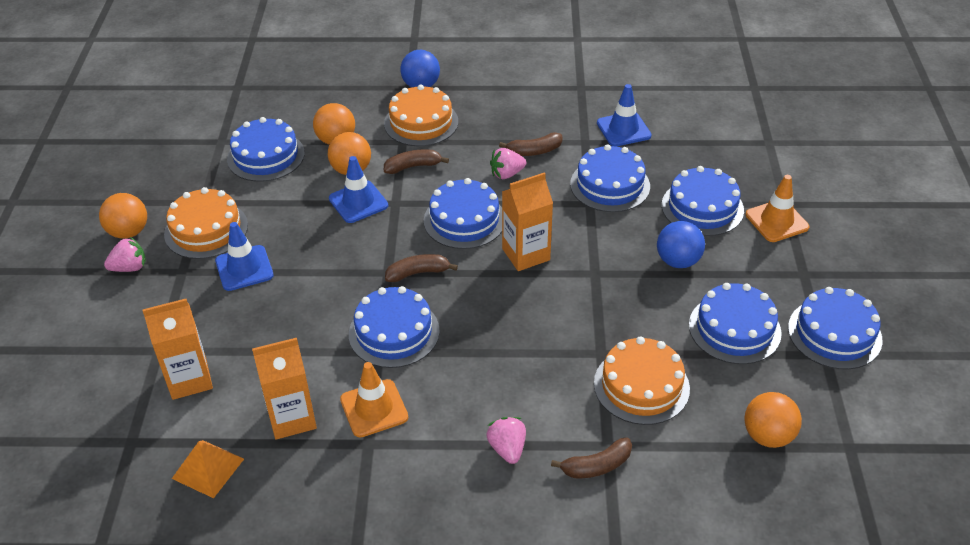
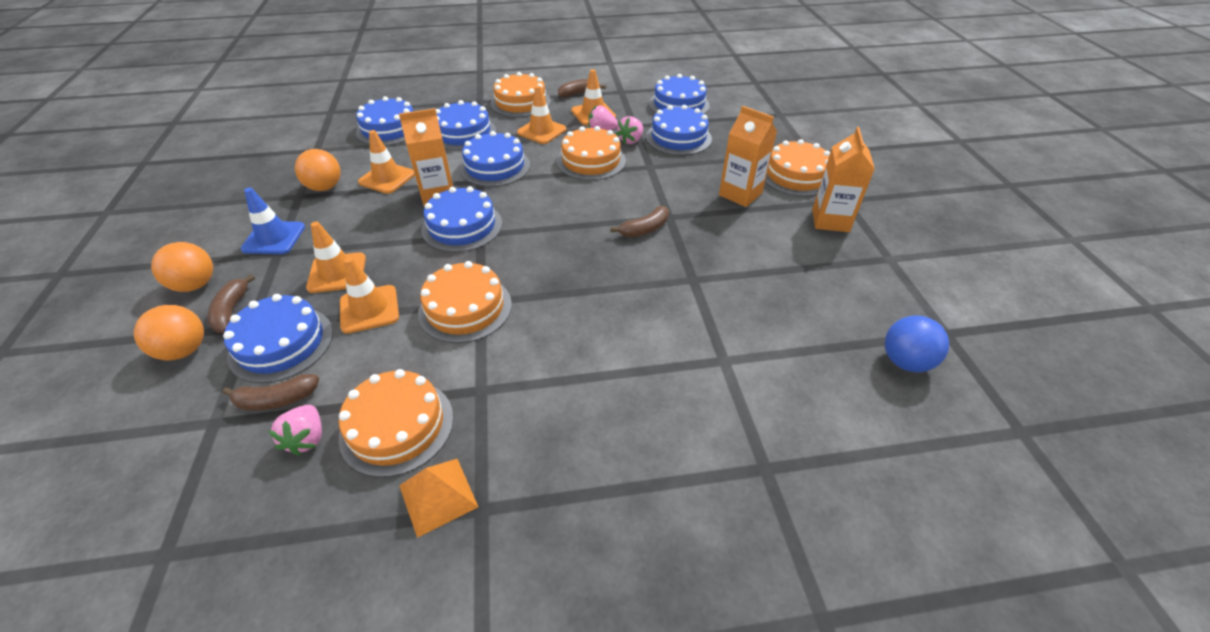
blue ball: [400,50,440,87] [657,221,705,268] = 2 -> [885,315,949,372] = 1
blue traffic cone: [215,222,274,291] [329,156,388,223] [597,84,652,146] = 3 -> [241,188,305,254] = 1
orange ball: [99,193,147,239] [313,103,355,145] [328,132,371,175] [744,392,802,448] = 4 -> [134,305,204,360] [151,242,213,292] [295,149,341,191] = 3
orange cake: [164,187,248,259] [384,85,458,146] [594,336,690,425] = 3 -> [339,369,453,477] [418,261,512,343] [491,72,551,117] [557,126,626,180] [765,139,830,196] = 5
orange traffic cone: [340,362,408,438] [745,175,809,242] = 2 -> [306,221,366,293] [340,257,399,334] [358,130,415,194] [517,86,566,144] [571,69,616,125] = 5

